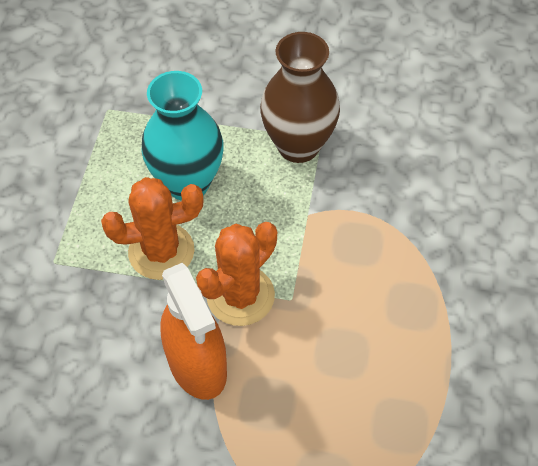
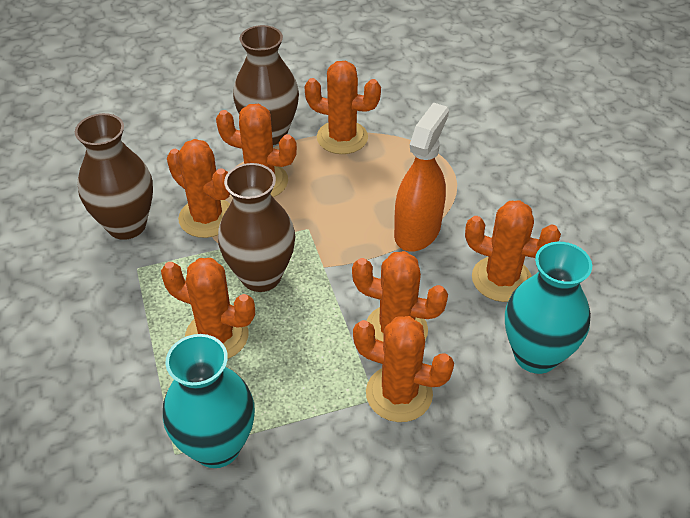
brown vase: [260,32,340,163] = 1 -> [75,113,153,240] [218,163,295,292] [233,25,299,145] = 3
orange cactus: [101,177,203,280] [196,222,277,326] = 2 -> [161,258,255,359] [167,139,230,238] [216,104,297,197] [304,61,381,154] [352,251,448,341] [353,316,454,422] [465,201,561,302] = 7
turquoise vase: [142,71,224,201] = 1 -> [163,334,255,468] [505,242,592,374] = 2

